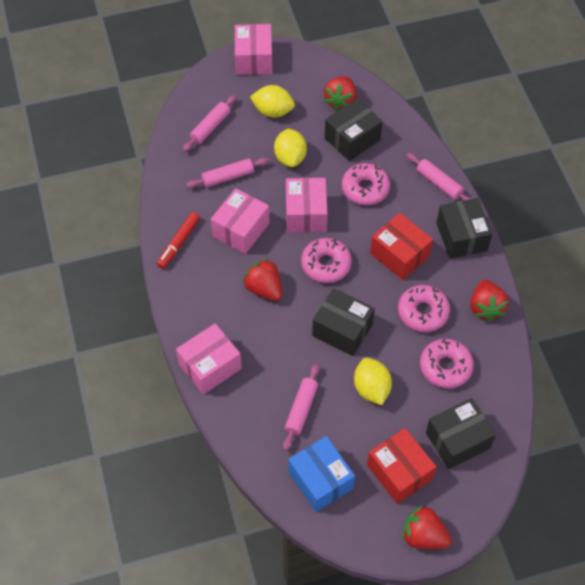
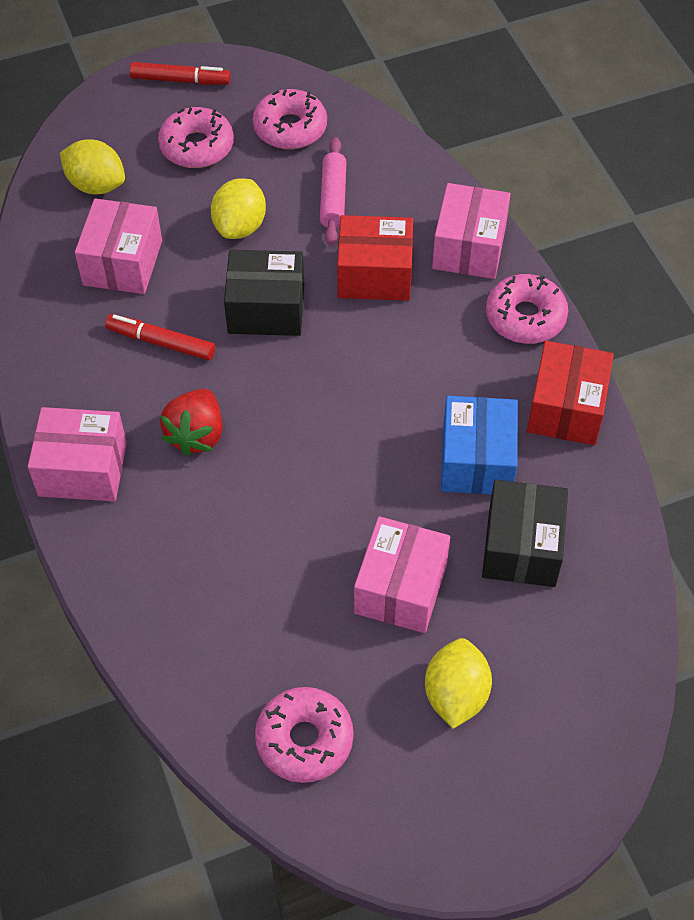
black box: [312,288,375,356] [325,99,383,161] [426,398,496,469] [437,198,492,259] = 4 -> [224,250,304,336] [482,480,568,587] = 2
pink rolling pin: [183,95,237,152] [186,157,269,188] [283,363,320,451] [407,153,472,201] = 4 -> [320,137,347,246] = 1
red marker: [157,212,200,269] = 1 -> [105,314,215,360] [129,62,231,85] = 2
red strawberry: [242,259,282,301] [324,76,357,111] [402,505,452,549] [471,280,509,322] = 4 -> [160,389,223,456] = 1

